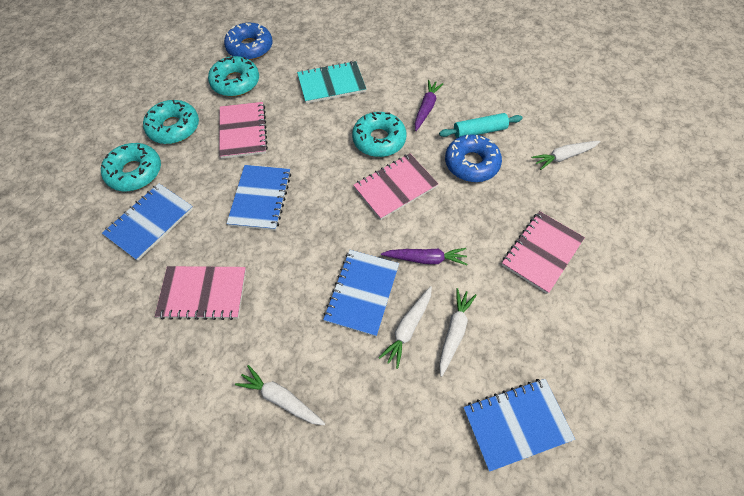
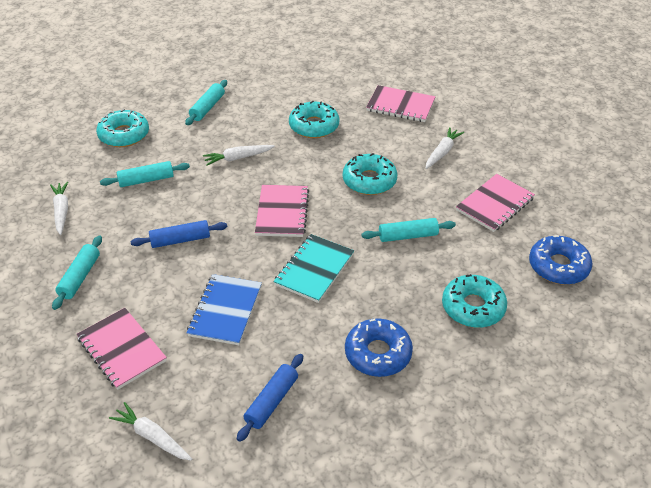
blue notebook: [102,183,193,261] [227,165,291,231] [323,250,399,337] [463,379,575,472] = 4 -> [187,274,262,345] = 1
blue rolling pin: none = 0 -> [130,220,227,248] [237,354,303,442] = 2
purple carrot: [381,248,468,265] [415,80,443,131] = 2 -> none = 0
turquoise rolling pin: [439,113,522,138] = 1 -> [52,235,102,310] [100,161,190,187] [185,80,227,125] [361,218,456,242] = 4

